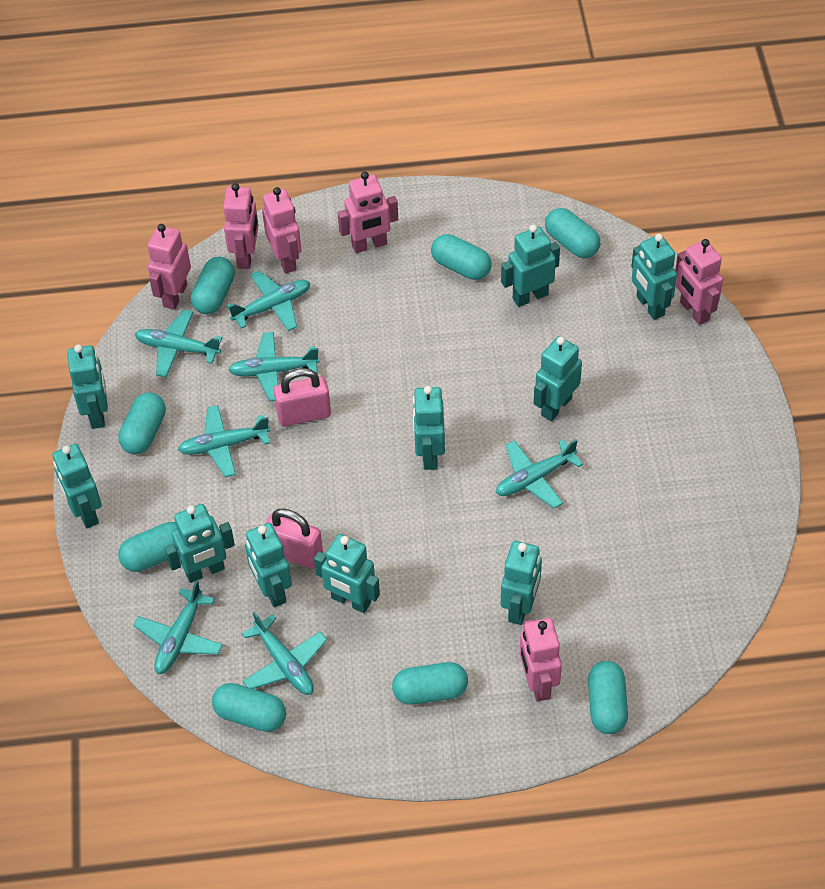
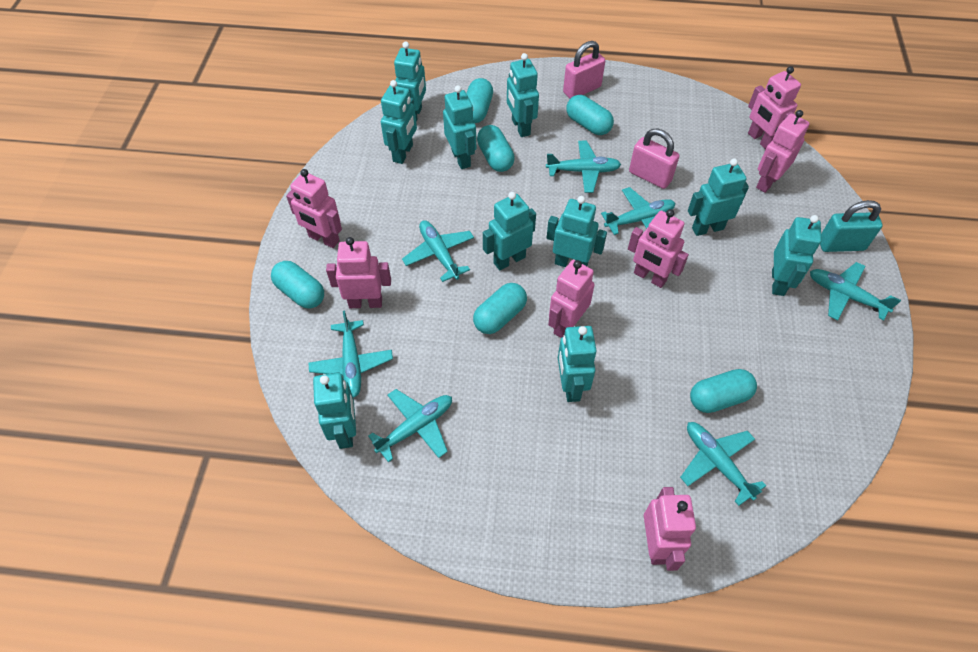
pink robot: [147,224,191,310] [223,183,259,269] [262,187,302,274] [338,172,398,253] [520,618,562,702] [675,239,723,325] = 6 -> [286,169,342,248] [326,237,391,308] [548,260,595,338] [628,209,689,288] [644,487,696,571] [748,66,801,149] [756,110,810,193] = 7
turquoise capsule: [118,392,166,454] [118,522,177,572] [191,257,235,314] [212,683,286,732] [392,662,468,705] [431,234,492,280] [545,208,600,258] [588,661,628,734] = 8 -> [271,261,324,309] [466,78,493,123] [473,283,527,334] [477,125,515,172] [566,95,614,135] [690,369,757,413] = 6
turquoise padlock: none = 0 -> [820,200,883,252] = 1

